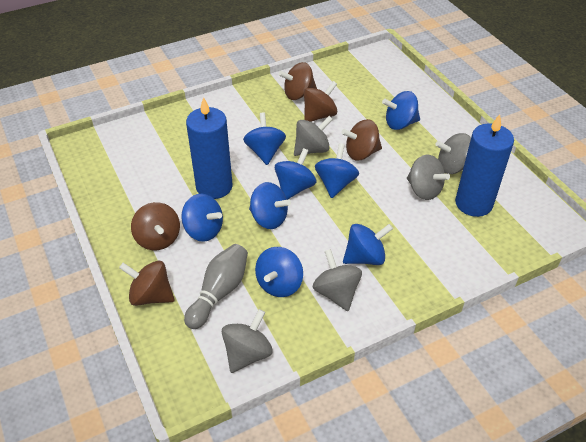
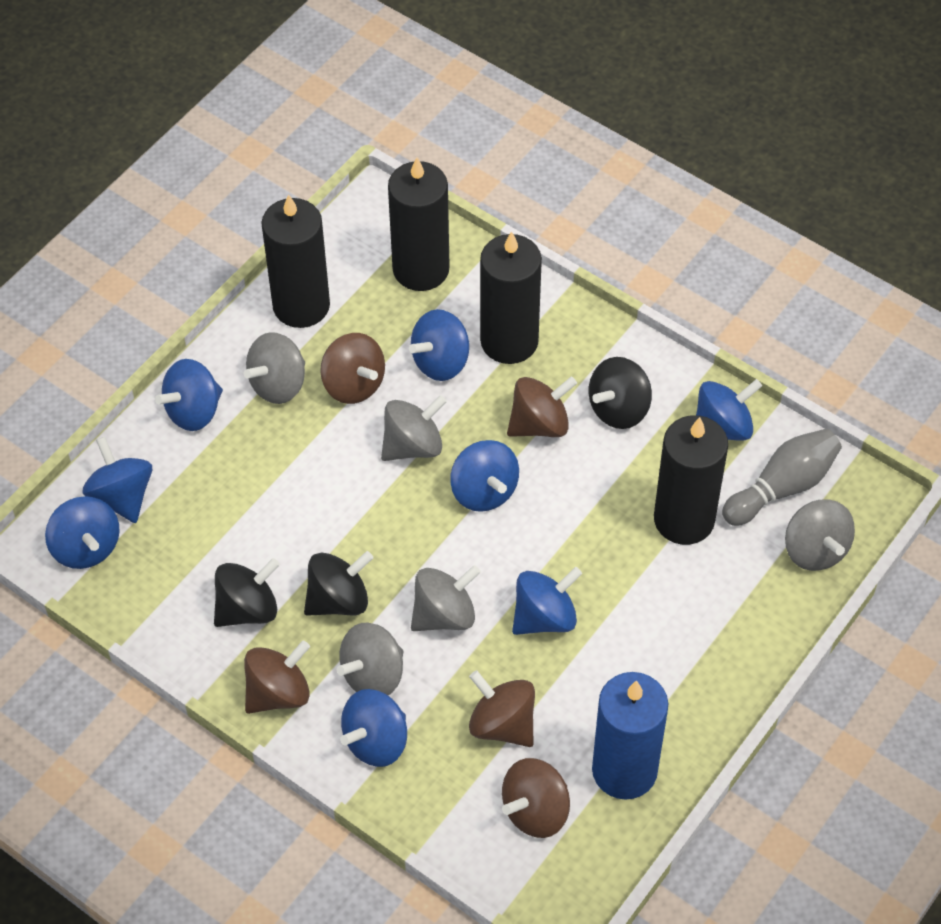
black candle: none = 0 -> [261,194,330,328] [388,157,450,291] [480,231,542,364] [654,415,728,545] = 4
black spinning top: none = 0 -> [214,558,280,627] [304,551,373,616] [589,357,652,429] = 3
blue candle: [186,97,233,199] [455,114,514,217] = 2 -> [592,672,668,800] = 1

